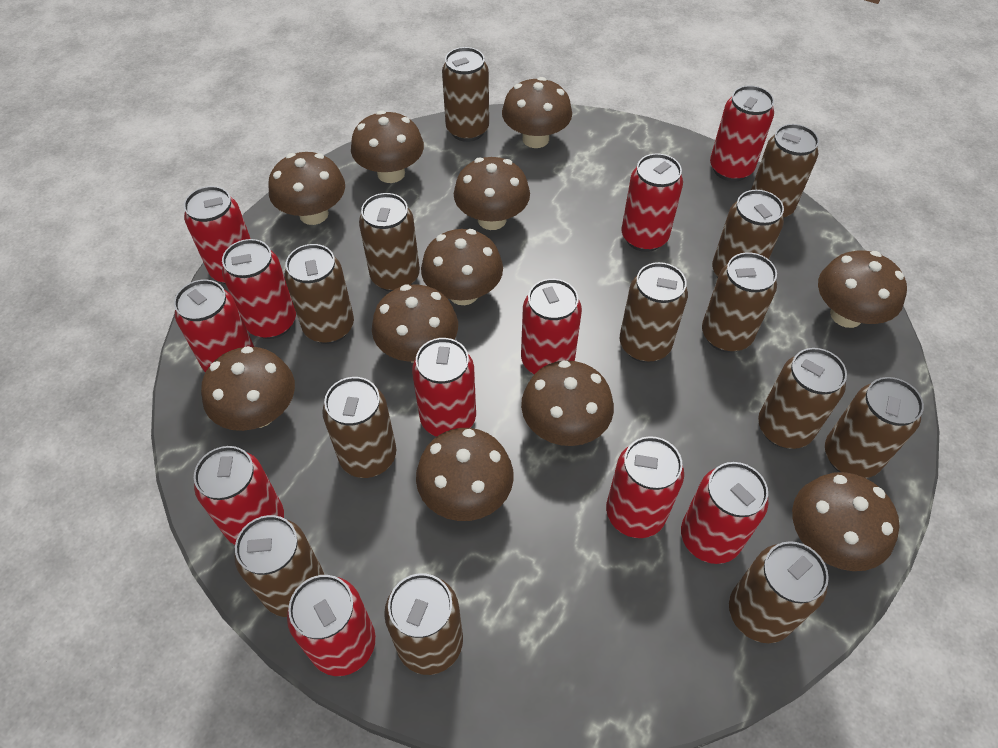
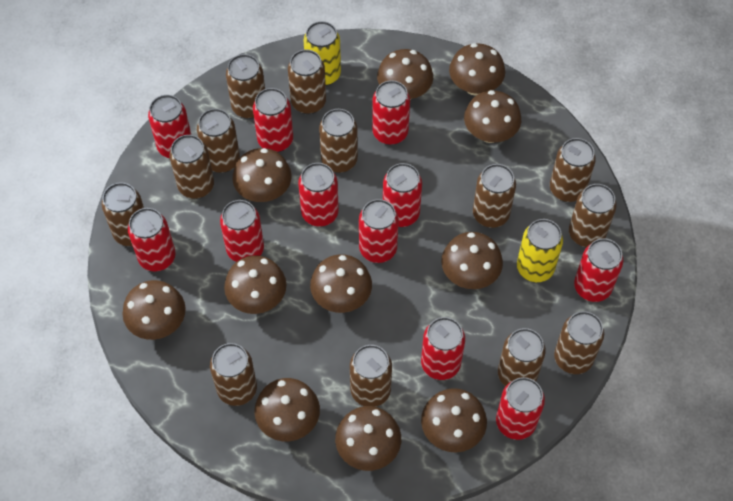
yellow can: none = 0 -> [304,21,341,86] [517,219,563,282] = 2

